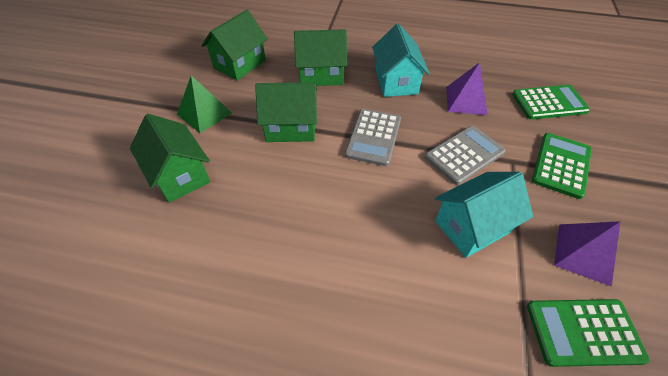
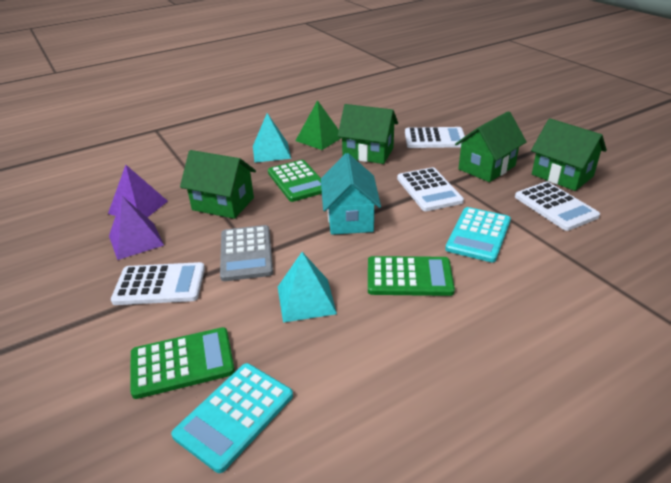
grey calculator: [345,109,401,166] [425,126,506,185] = 2 -> [220,225,273,281] = 1
turquoise calculator: none = 0 -> [171,363,293,473] [445,207,511,262] = 2
turquoise house: [372,24,429,97] [435,172,533,258] = 2 -> [321,153,381,235] = 1
turquoise pyramid: none = 0 -> [253,113,291,163] [278,252,337,323] = 2
white calculator: none = 0 -> [111,262,205,305] [397,167,464,211] [405,127,465,148] [515,182,600,231] = 4

